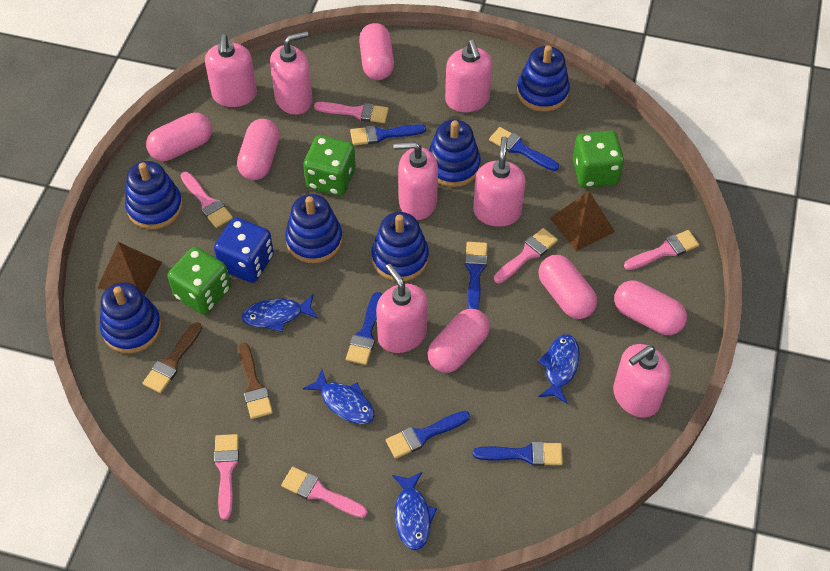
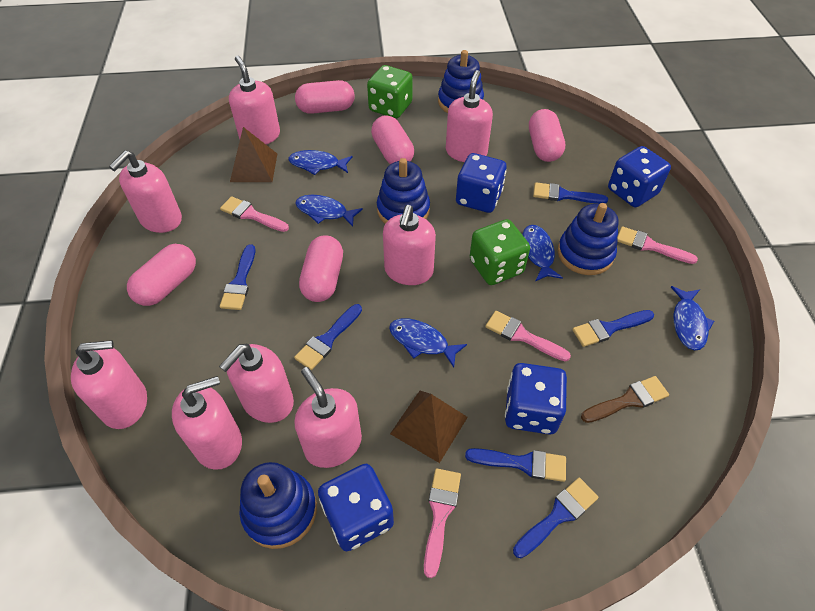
blue dice: [214,217,274,283] = 1 -> [318,464,394,551] [456,153,507,213] [505,363,567,435] [608,146,671,207] = 4
blue fish: [242,294,318,332] [303,369,375,424] [392,472,437,550] [538,334,580,404] = 4 -> [288,150,353,175] [295,195,363,227] [389,318,467,368] [522,225,563,281] [671,286,714,351] = 5
blue stacking toy: [100,282,162,353] [125,161,183,229] [285,194,343,263] [372,212,429,281] [429,120,481,187] [517,45,570,112] = 6 -> [239,462,317,549] [377,158,430,224] [438,50,484,113] [558,203,619,275] = 4
brown brush: [143,322,202,393] [238,343,273,419] = 2 -> [581,376,669,423] = 1
green dice: [167,247,231,315] [303,135,356,196] [573,131,624,188] = 3 -> [367,65,413,118] [470,219,530,285] = 2
pink brush: [181,172,233,228] [214,434,239,520] [281,467,368,518] [314,102,389,123] [494,228,558,283] [624,230,699,270] = 6 -> [220,196,289,232] [424,468,461,578] [485,311,571,361] [617,226,698,264] = 4
pink capsule: [146,113,212,161] [237,119,280,180] [359,23,394,80] [428,309,490,373] [538,255,597,319] [614,281,687,335] = 6 -> [127,244,196,306] [295,80,355,114] [299,235,343,302] [371,115,414,164] [529,109,565,162] = 5
pink soap dispenser: [205,35,257,107] [270,31,313,115] [376,264,427,353] [393,142,438,220] [445,40,492,112] [473,136,525,227] [613,344,671,418] = 7 -> [71,340,147,429] [109,151,182,233] [172,376,242,470] [219,344,294,423] [229,56,280,144] [294,367,362,468] [383,205,436,285] [446,70,493,162] = 8

